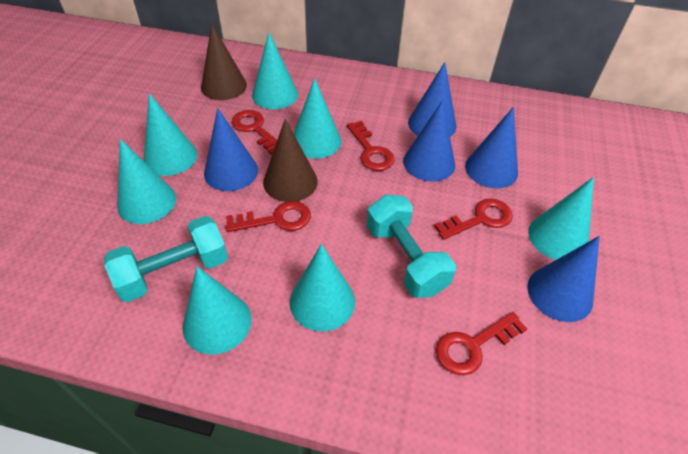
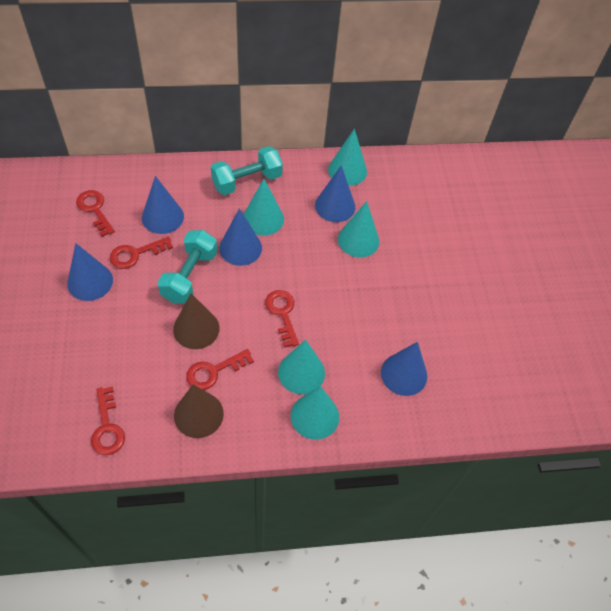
turquoise cone: [117,139,176,224] [144,93,197,176] [183,266,252,355] [252,33,298,109] [290,244,355,332] [293,78,341,159] [528,177,594,260] = 7 -> [244,179,284,236] [278,340,325,394] [291,386,339,440] [328,129,367,186] [338,201,379,258] = 5

